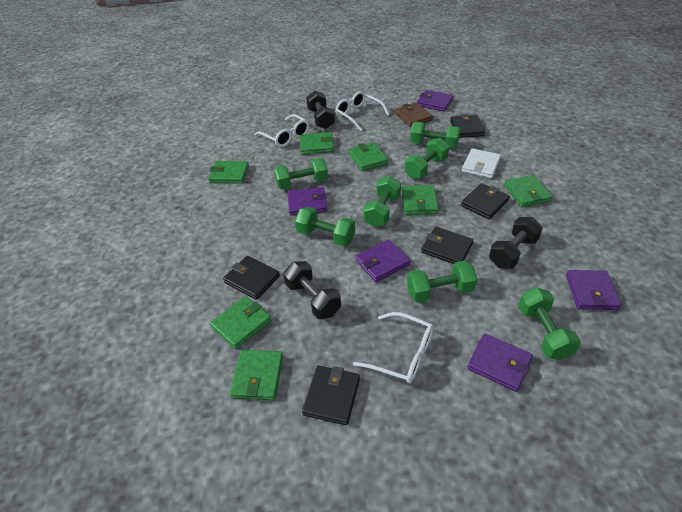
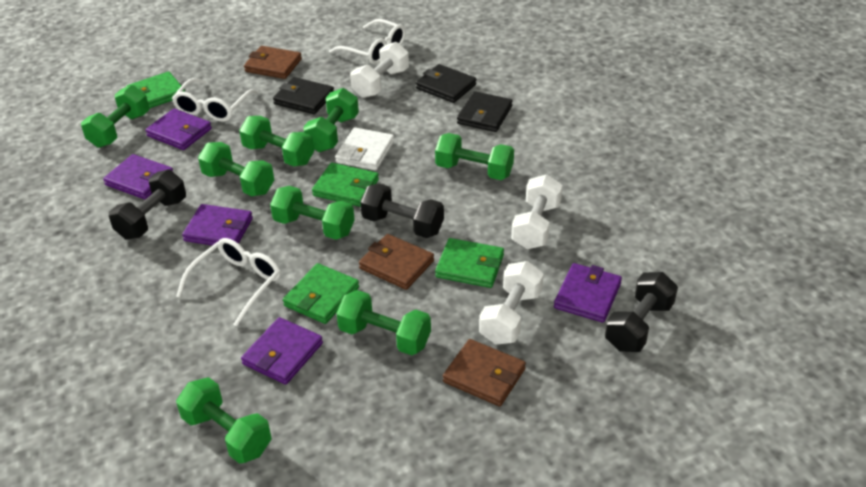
black wallet: [223,256,280,300] [302,366,360,425] [421,227,474,264] [450,114,485,138] [461,183,510,219] = 5 -> [273,77,334,114] [416,64,477,103] [457,91,513,132] = 3
brown wallet: [394,102,433,127] = 1 -> [244,46,302,79] [359,234,434,290] [443,339,526,406] = 3
green dumbbell: [274,158,328,190] [295,207,355,246] [363,176,401,227] [405,138,449,179] [407,261,477,303] [410,122,460,148] [518,287,581,360] = 7 -> [81,85,149,148] [176,377,272,464] [198,142,274,196] [239,116,314,167] [270,186,355,240] [303,88,359,152] [336,290,431,355] [435,133,514,180] = 8
green wallet: [208,161,249,184] [210,296,271,349] [230,350,283,400] [300,132,334,155] [348,142,388,171] [402,185,438,215] [504,175,552,207] = 7 -> [126,72,185,109] [283,263,359,324] [312,163,379,207] [435,238,504,288] = 4
white dumbbell: none = 0 -> [350,42,409,98] [479,261,544,345] [511,174,562,249] = 3

